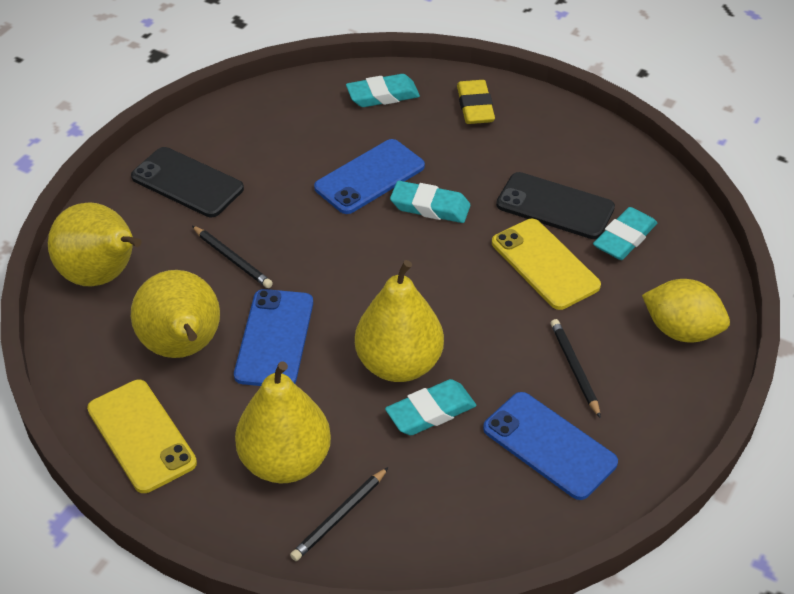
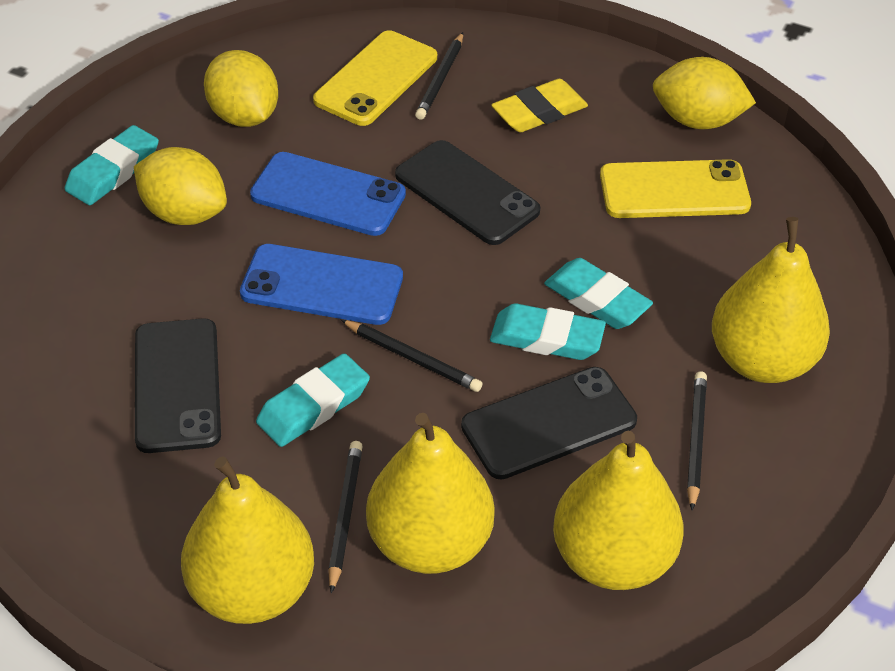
black pencil: [192,226,273,288] [290,467,388,561] [551,319,601,418] = 3 -> [328,441,363,593] [341,320,483,392] [415,32,463,120] [687,371,707,510] = 4
black phone: [131,147,244,217] [496,172,615,239] = 2 -> [135,318,221,453] [395,140,540,245] [461,367,637,480] = 3
blue phone: [234,289,313,386] [314,139,425,214] [483,392,618,500] = 3 -> [240,244,403,325] [250,152,406,236] = 2
yellow lemon: [642,279,730,342] = 1 -> [134,147,227,225] [204,50,278,127] [653,57,756,129] = 3

